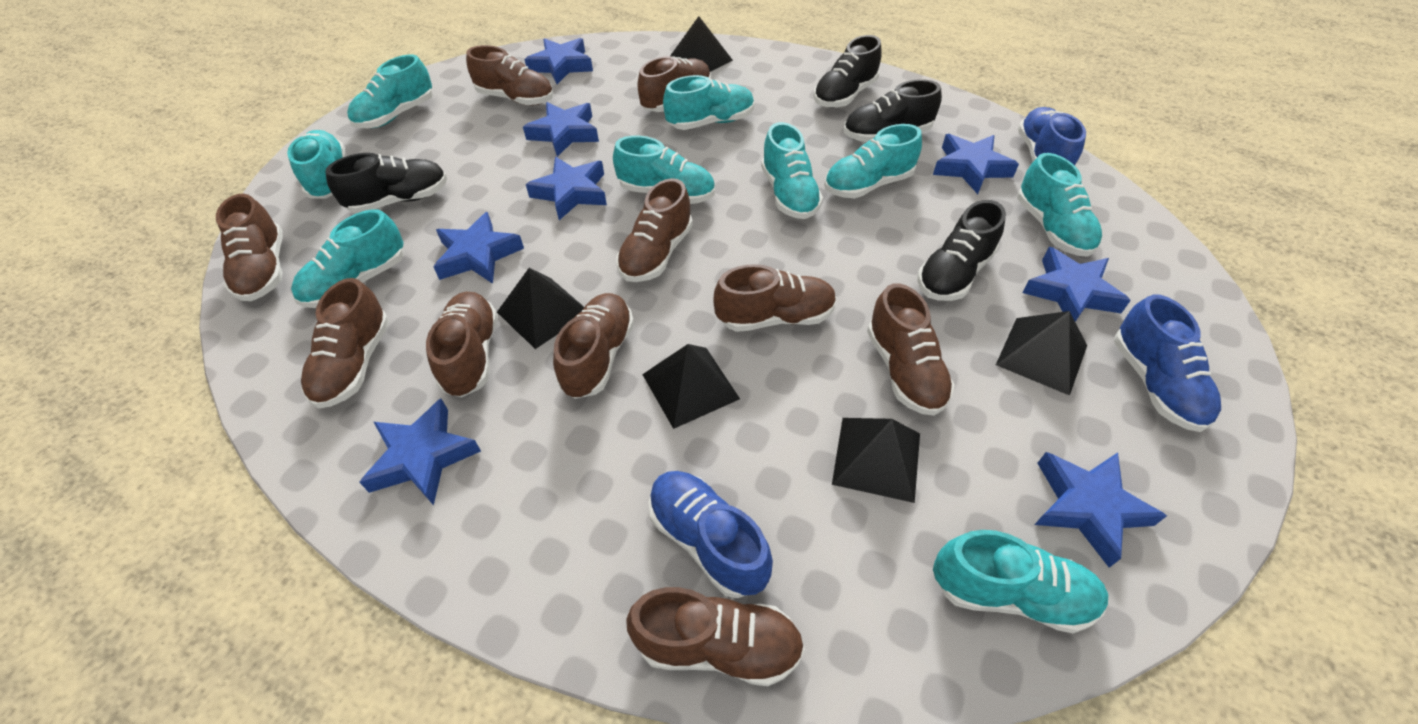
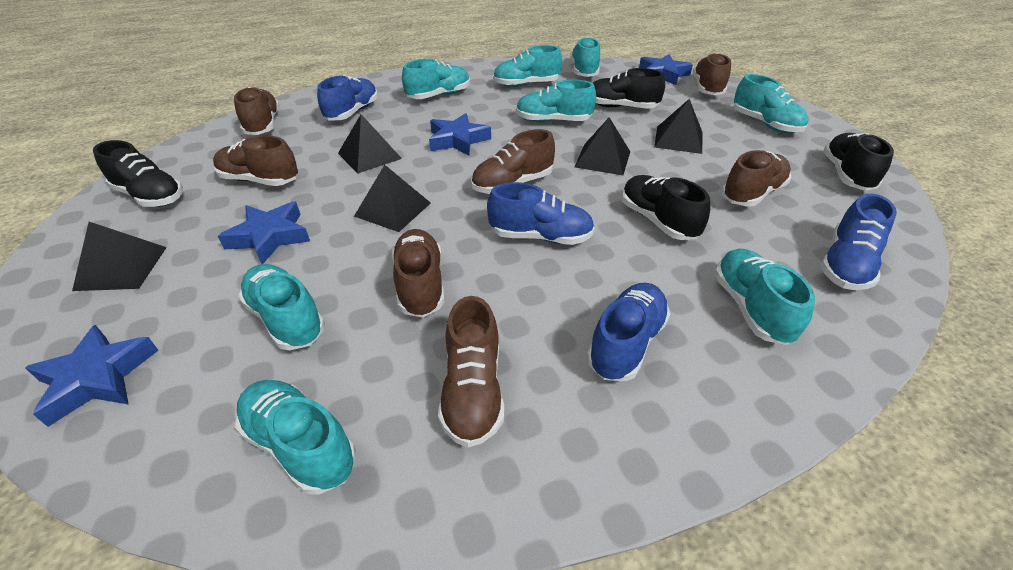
blue shoe: [648,471,773,598] [1018,107,1086,166] [1114,294,1221,432] = 3 -> [317,75,378,121] [487,182,595,245] [587,283,670,381] [821,194,897,290] = 4
blue star: [359,398,481,505] [434,212,524,284] [523,102,599,157] [524,38,593,84] [526,157,607,220] [933,134,1019,194] [1022,247,1131,322] [1034,452,1167,568] = 8 -> [25,325,159,427] [218,201,310,264] [429,113,491,156] [639,54,693,85] = 4
brown shoe: [216,193,283,301] [301,278,390,409] [426,292,498,398] [466,45,553,106] [553,293,634,399] [616,178,693,282] [626,587,805,686] [637,56,711,112] [713,264,837,332] [867,283,955,416] = 10 -> [213,135,298,186] [234,87,280,135] [392,229,445,317] [438,296,504,448] [471,129,555,194] [693,53,731,95] [721,150,791,206] = 7
turquoise shoe: [287,130,345,199] [291,209,404,308] [347,54,433,128] [613,136,715,204] [663,75,754,130] [761,122,823,219] [824,124,922,198] [933,530,1109,634] [1017,153,1102,257] = 9 -> [235,380,356,494] [238,264,325,350] [402,59,470,99] [493,45,562,87] [516,79,596,122] [570,37,600,77] [714,249,815,345] [734,74,809,133] = 8

